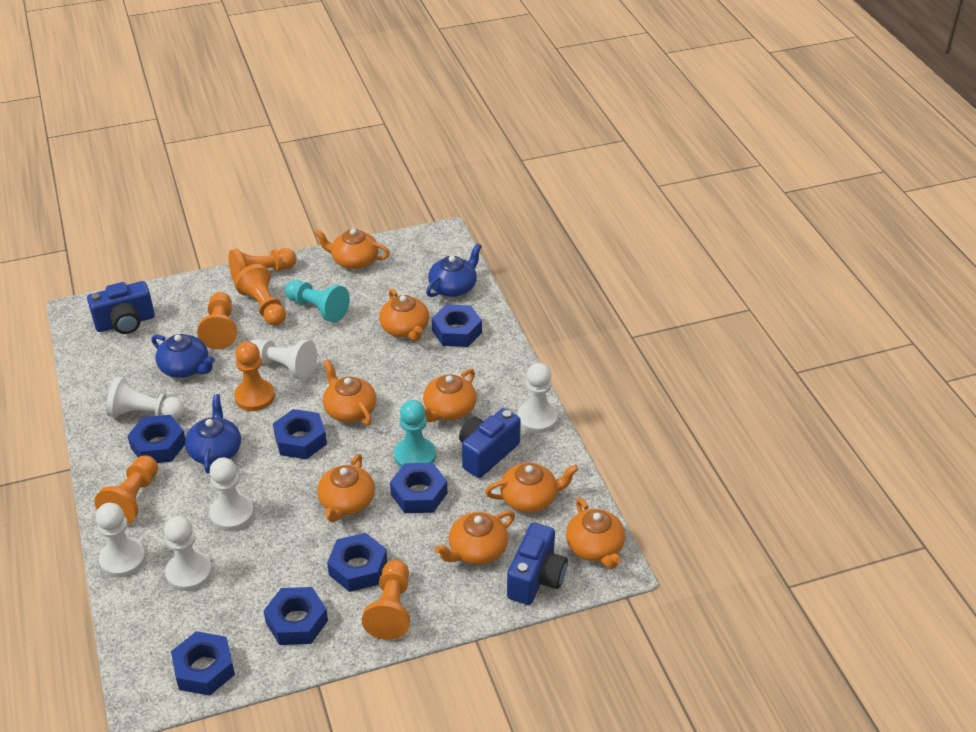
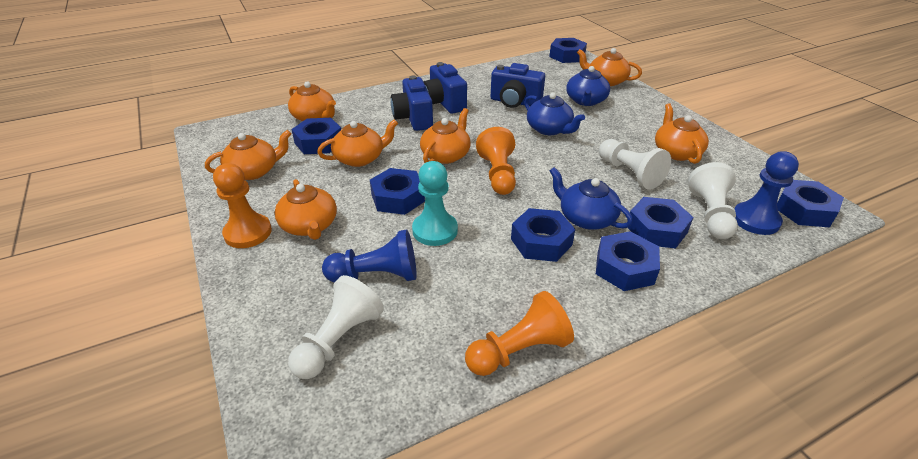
blue pawn: none = 0 -> [322,230,417,282] [734,152,799,235] = 2
orange pawn: [94,456,158,524] [197,292,237,349] [228,248,296,281] [234,264,286,326] [234,342,275,411] [362,560,410,640] = 6 -> [213,163,272,248] [465,291,574,376] [476,127,516,195] = 3
orange teapot: [314,229,390,269] [317,454,375,523] [323,359,376,425] [379,289,429,341] [423,369,477,422] [435,511,515,565] [485,463,579,513] [566,498,625,569] = 8 -> [205,130,291,180] [275,179,337,240] [288,81,336,121] [317,119,398,167] [420,108,471,164] [577,48,642,86] [655,103,709,164] = 7
turquoise pawn: [285,280,350,323] [394,400,436,468] = 2 -> [412,161,458,246] = 1
white pawn: [96,503,146,578] [106,376,185,421] [164,516,212,591] [209,457,254,531] [251,339,317,380] [517,363,558,433] = 6 -> [288,275,384,379] [599,139,671,190] [688,162,738,239] = 3

